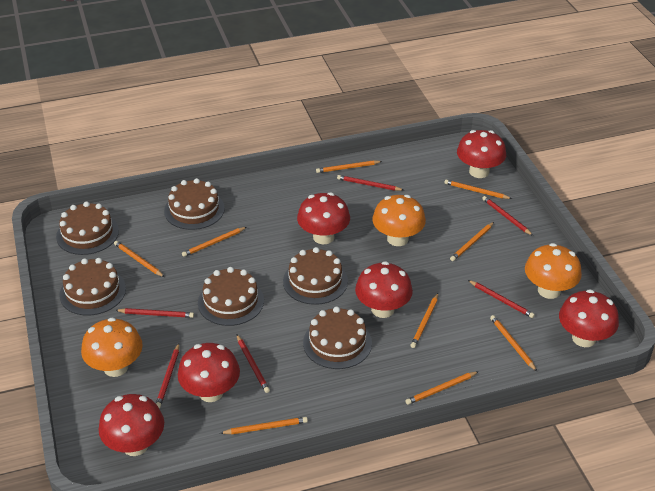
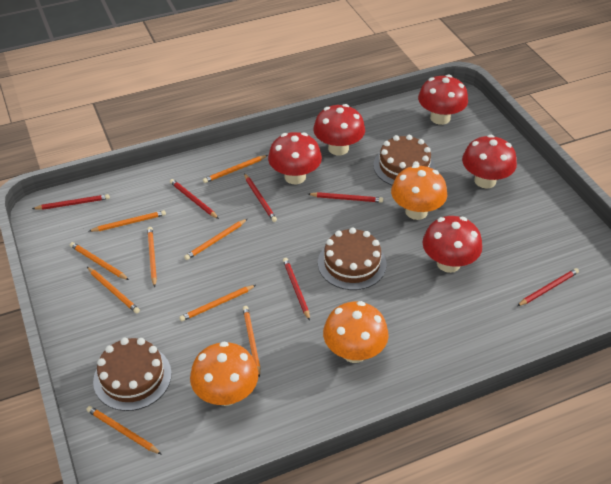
brown cake: [56,201,119,255] [60,258,126,316] [164,178,225,230] [198,267,264,326] [283,247,348,305] [303,307,372,369] = 6 -> [93,338,172,411] [318,227,387,290] [373,135,435,185] = 3
red mushroom: [99,394,164,456] [178,343,240,402] [297,192,350,244] [355,261,413,318] [457,130,506,178] [559,289,619,347] = 6 -> [268,132,322,184] [314,104,365,156] [418,75,468,125] [422,216,482,273] [462,135,517,188] = 5

